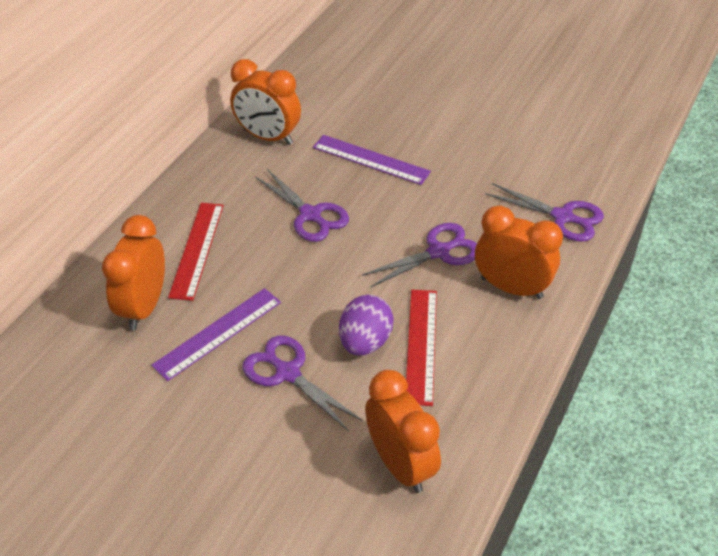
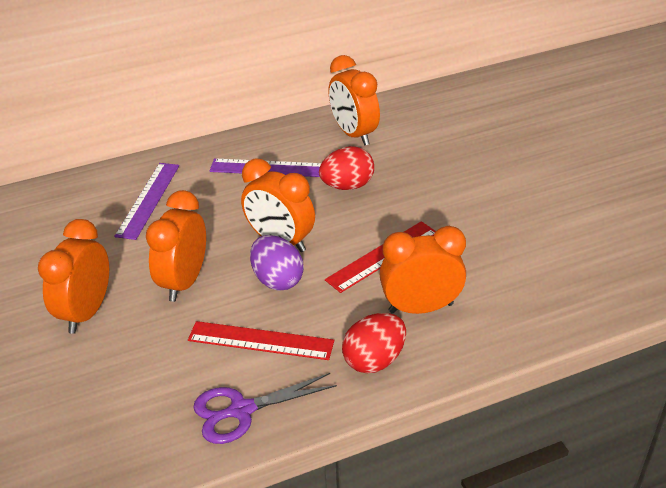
orange clock: [102,215,165,330] [230,59,301,145] [365,370,441,493] [475,206,563,299] = 4 -> [38,219,109,334] [146,190,206,302] [241,158,315,252] [329,55,380,146] [379,226,466,314] = 5
purple scissors: [243,335,363,431] [255,169,349,242] [362,223,477,288] [485,183,604,242] = 4 -> [193,373,337,444] = 1
red egg: none = 0 -> [319,146,374,190] [342,313,406,373] = 2

